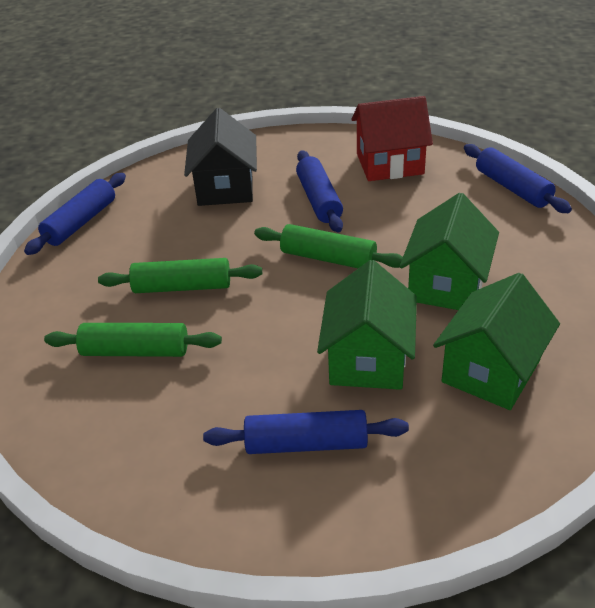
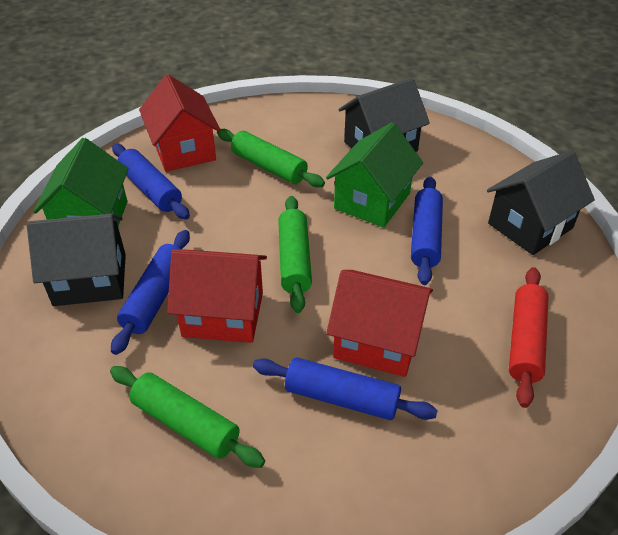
black house: [184,108,257,206] = 1 -> [27,214,126,306] [339,78,430,152] [487,151,595,255] = 3
green house: [317,260,417,390] [399,193,499,310] [433,273,560,410] = 3 -> [33,138,129,226] [326,122,423,228] = 2
red house: [352,96,433,181] = 1 -> [139,74,221,172] [167,249,267,343] [326,270,433,377] = 3
red rolling pin: none = 0 -> [509,267,549,408] = 1

